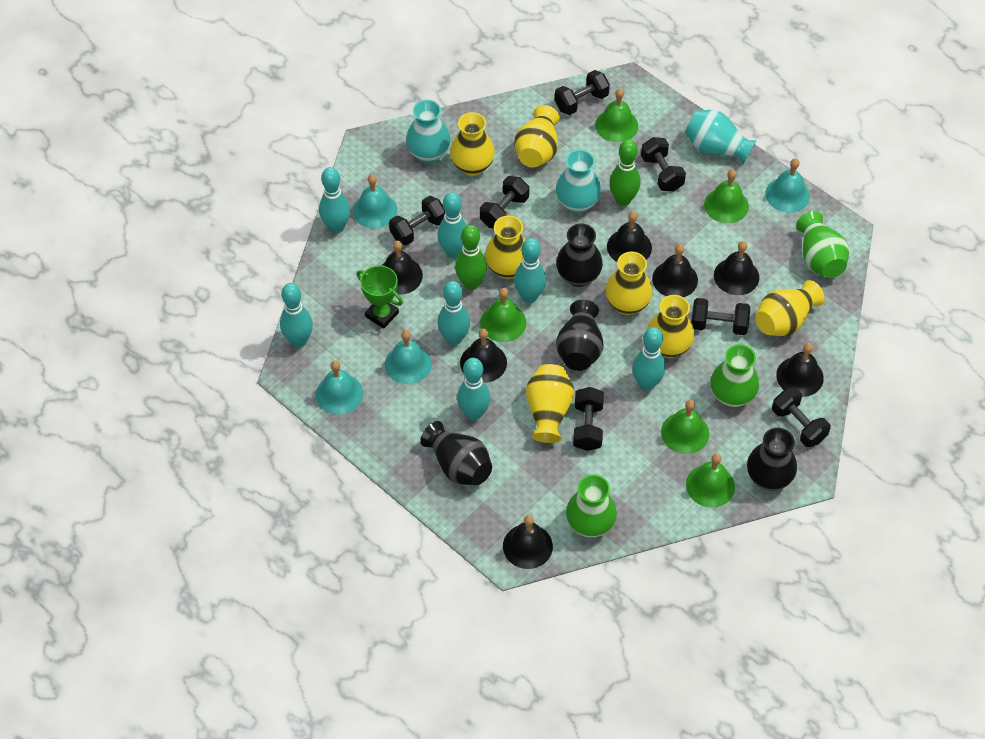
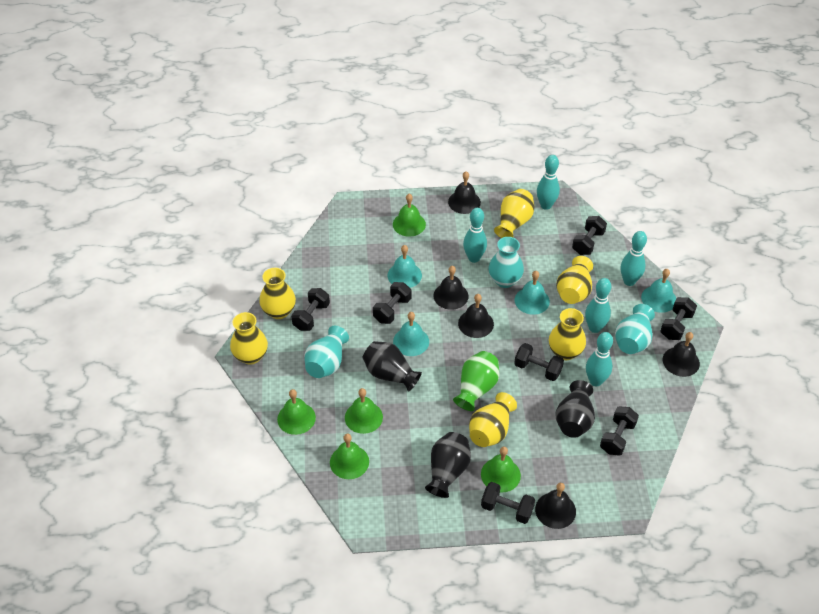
black bell: [381,240,423,295] [460,329,507,383] [503,515,553,569] [607,211,652,262] [652,244,698,297] [714,241,759,295] [776,343,824,397] = 7 -> [434,266,468,310] [448,171,481,214] [458,294,494,338] [535,483,576,529] [663,332,700,377] = 5
black vase: [420,421,492,485] [556,224,603,287] [556,300,603,371] [747,428,797,491] = 4 -> [363,341,422,392] [425,432,471,498] [556,380,595,438] = 3
green bowling pin: [455,225,487,290] [609,139,640,206] = 2 -> none = 0
green trophy: [357,265,403,329] = 1 -> none = 0
green vase: [566,474,617,538] [711,344,759,407] [796,211,849,278] = 3 -> [453,351,499,411] = 1
turquoise bowling pin: [280,283,313,347] [319,167,350,233] [437,192,467,258] [438,281,470,345] [457,358,491,421] [514,238,546,303] [632,327,666,391] = 7 -> [463,208,487,263] [537,155,560,210] [585,278,611,333] [586,332,613,387] [621,231,647,286] = 5
yellow vase: [450,112,495,176] [485,216,525,279] [514,105,560,167] [526,364,574,443] [606,252,652,315] [647,295,694,358] [755,280,825,336] = 7 -> [230,312,268,365] [259,268,296,319] [469,392,517,447] [494,189,534,238] [549,308,586,360] [556,256,593,304] = 6

